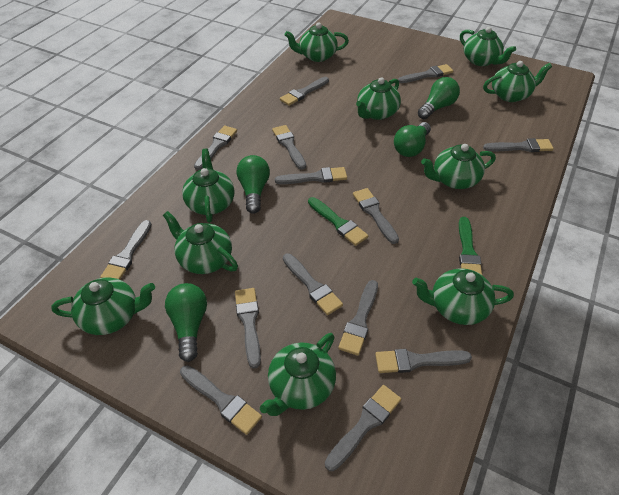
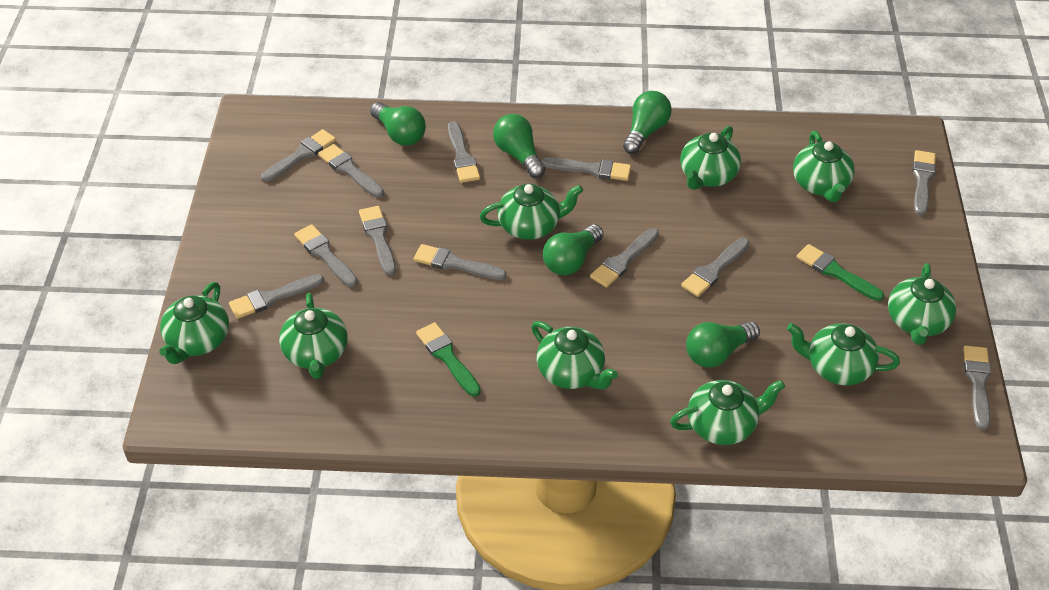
green light bulb: [165,283,207,362] [237,155,270,214] [394,122,431,157] [418,77,460,119] = 4 -> [370,102,426,146] [493,114,545,178] [543,224,603,276] [623,91,672,154] [686,321,760,368] = 5
green teapot: [51,277,155,335] [163,211,238,274] [182,149,235,223] [260,333,336,416] [284,23,349,62] [356,77,401,120] [412,268,514,325] [421,144,496,189] [460,27,516,66] [483,61,552,102] = 10 -> [159,282,229,364] [279,293,348,379] [479,184,583,240] [531,321,618,389] [670,380,785,445] [680,126,741,190] [787,323,900,385] [793,131,855,202] [888,263,956,345] = 9
grey brush: [100,220,152,280] [180,365,262,435] [194,126,237,170] [235,288,261,369] [272,125,306,170] [275,167,347,184] [280,77,329,106] [283,253,343,315] [325,385,401,471] [338,280,378,356] [353,188,399,244] [375,349,472,373] [398,64,453,83] [483,138,554,152] = 14 -> [229,274,324,319] [261,129,336,182] [294,224,358,287] [318,144,384,198] [359,206,396,275] [414,244,507,280] [448,121,480,183] [542,157,631,181] [590,228,659,288] [681,238,749,297] [912,150,936,216] [963,345,991,430] = 12

